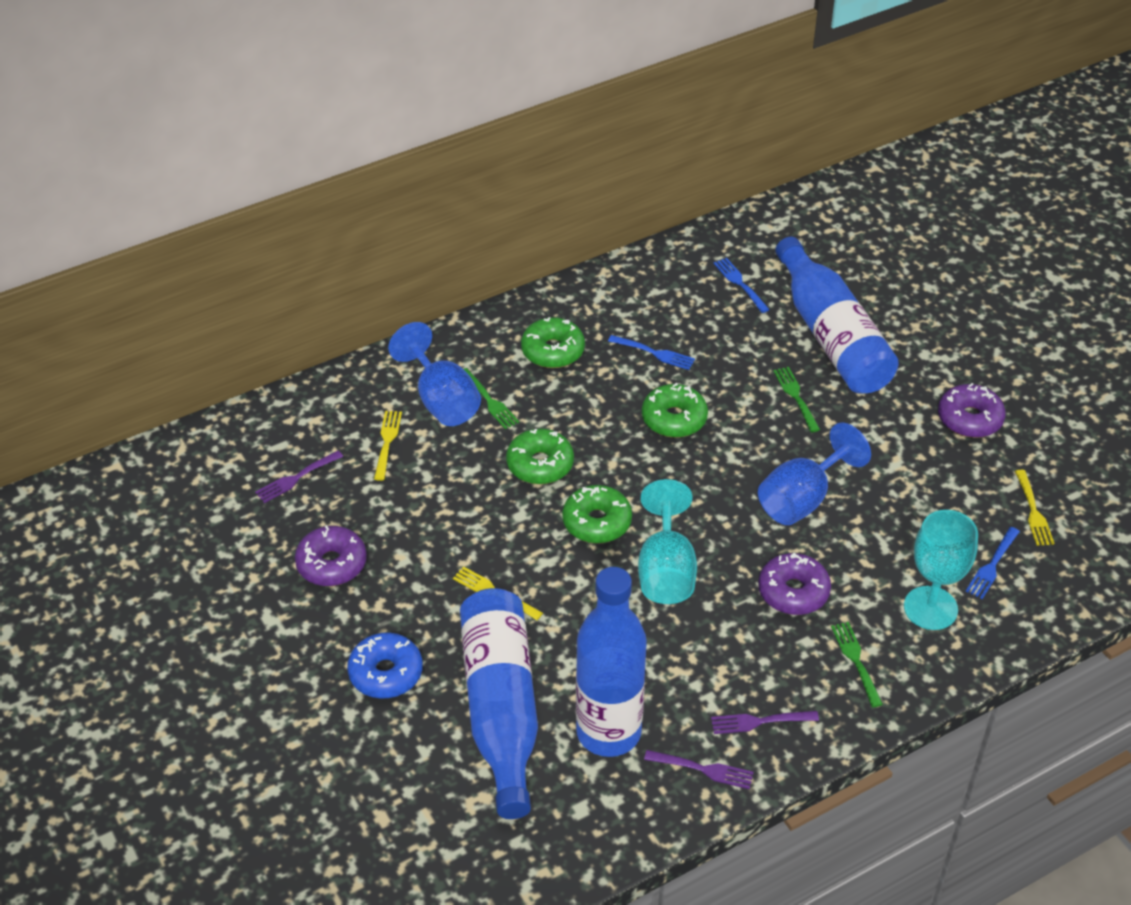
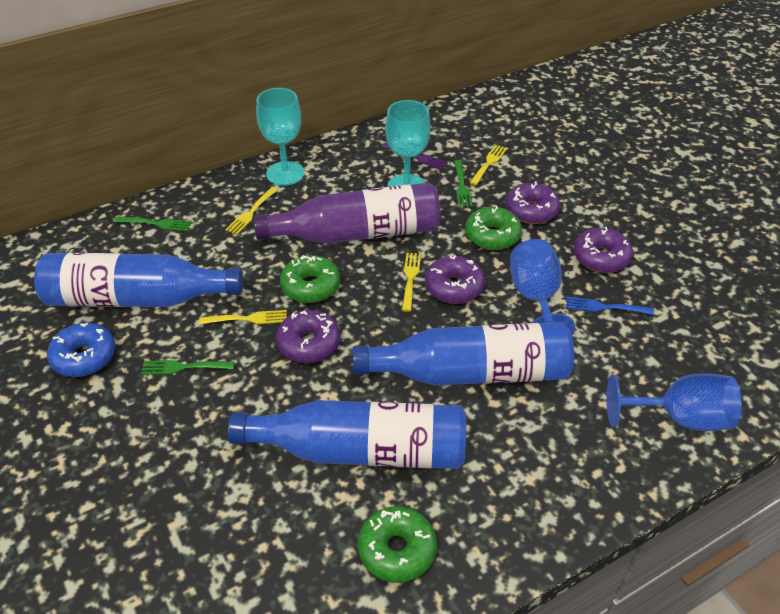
blue fork: [608,335,695,370] [713,258,770,313] [966,527,1020,599] = 3 -> [566,297,654,315] = 1
green donut: [506,429,574,484] [521,317,585,368] [562,485,632,543] [642,383,708,438] = 4 -> [280,255,340,303] [358,506,437,583] [465,205,522,250] = 3
purple bottle: none = 0 -> [254,182,440,244] = 1
purple donut: [295,525,367,586] [758,553,831,615] [938,383,1006,438] = 3 -> [276,310,341,363] [425,255,485,304] [505,181,560,224] [574,227,633,273] = 4
purple fork: [255,451,343,503] [644,750,754,789] [711,711,819,734] = 3 -> [382,142,448,170] = 1
yellow fork: [374,411,402,481] [453,566,543,620] [1015,470,1055,546] = 3 -> [199,310,287,325] [225,187,277,235] [402,253,421,312] [469,145,507,185] = 4

